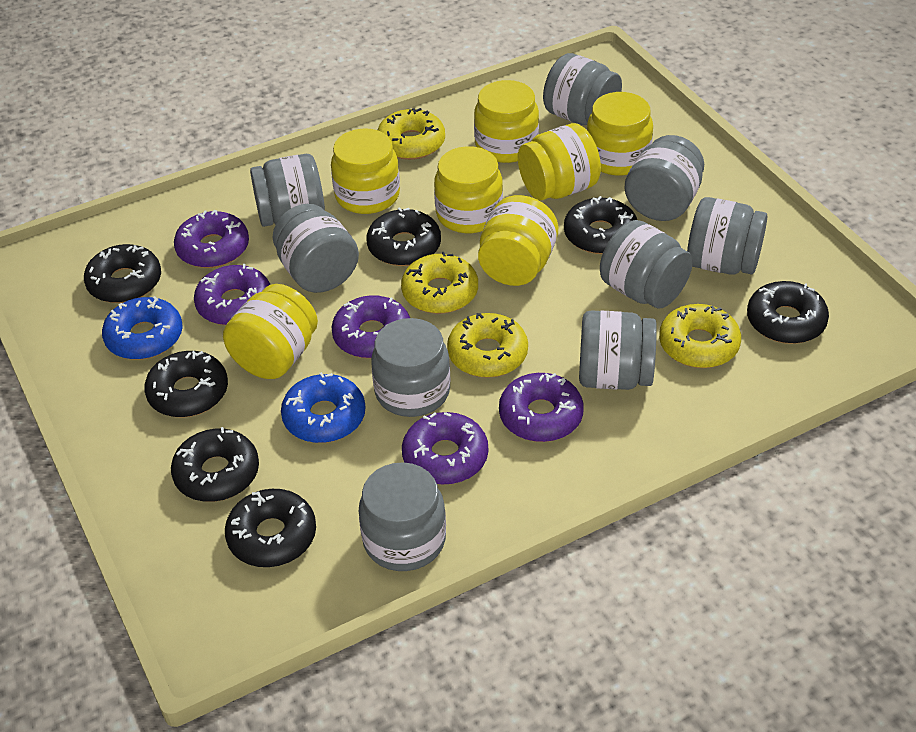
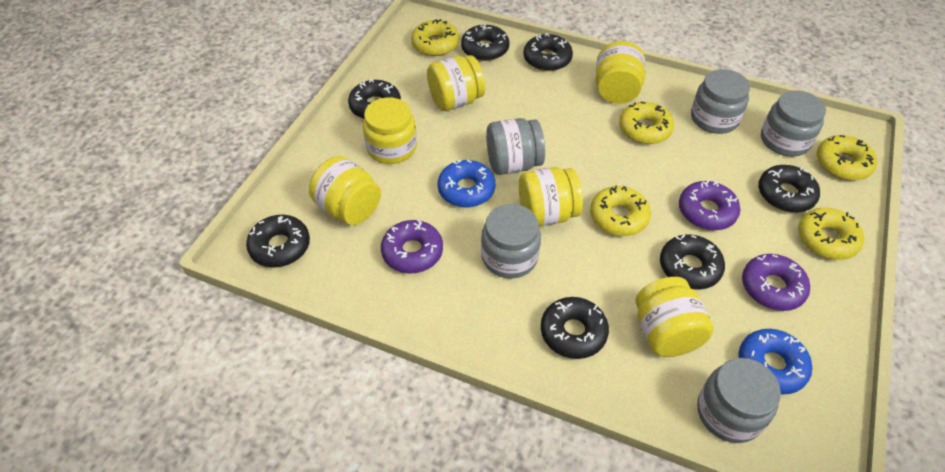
grey jar: [250,154,325,227] [273,204,359,293] [359,462,446,571] [371,318,451,417] [543,53,622,125] [579,310,657,390] [600,220,693,309] [625,135,704,221] [687,197,767,275] = 9 -> [481,204,541,278] [486,118,545,175] [691,69,750,134] [697,358,781,443] [761,90,826,157] = 5
purple donut: [174,210,249,268] [194,264,270,325] [332,295,410,358] [402,412,488,485] [499,373,584,442] = 5 -> [381,220,443,274] [679,180,740,230] [742,254,810,311] = 3
yellow donut: [378,108,445,160] [401,252,478,314] [447,313,528,378] [659,304,741,368] = 4 -> [411,19,459,56] [590,186,651,236] [619,102,674,144] [798,208,864,260] [817,135,877,180] = 5
yellow jar: [223,284,318,379] [331,128,400,214] [434,146,503,233] [474,80,539,163] [478,195,558,286] [518,123,601,201] [587,92,653,176] = 7 -> [309,156,381,225] [363,97,417,164] [427,55,485,111] [519,167,583,226] [595,41,645,104] [635,277,714,357] = 6

